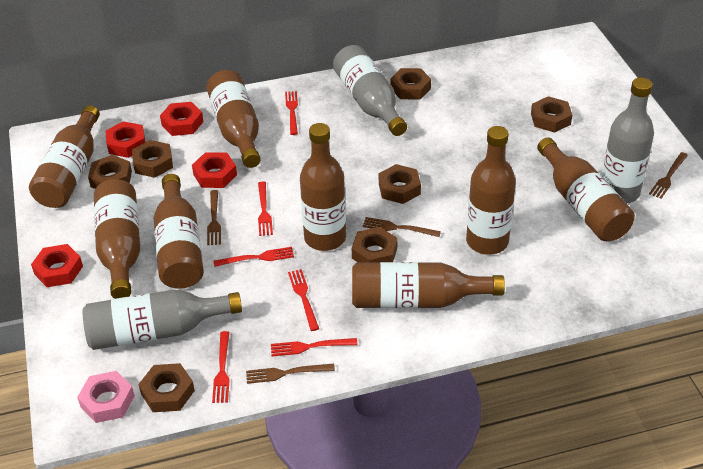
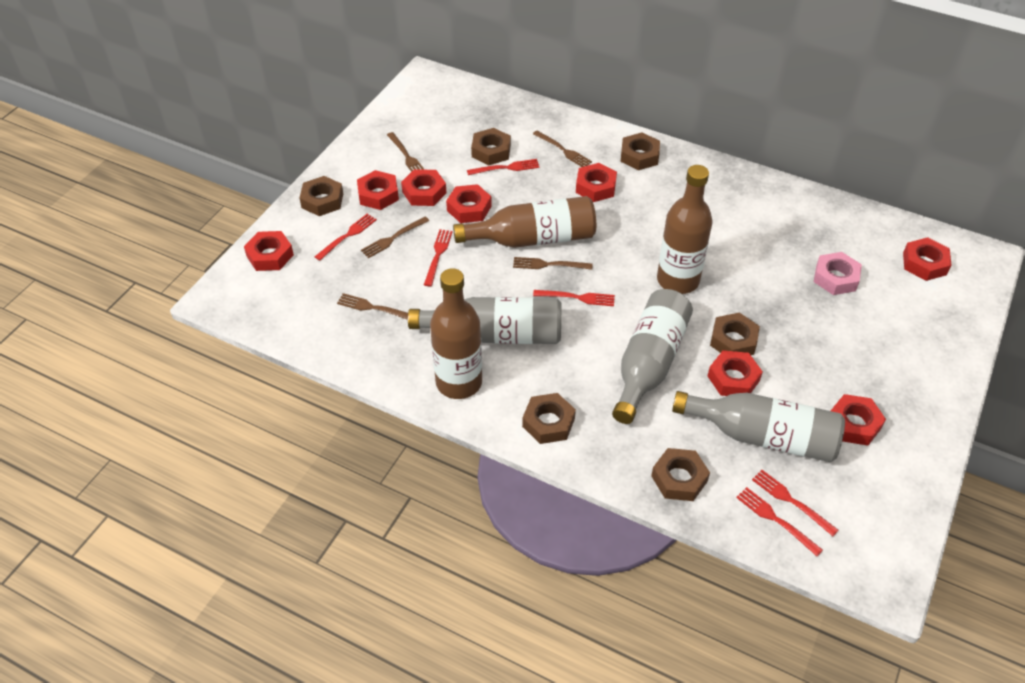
brown bottle: [29,105,100,208] [94,179,140,299] [154,174,204,289] [207,70,261,168] [300,123,346,251] [352,262,505,308] [466,126,516,255] [537,137,635,241] = 8 -> [430,268,482,399] [453,196,596,248] [657,165,712,294] = 3
brown fork: [207,190,221,245] [246,364,335,384] [363,217,441,237] [649,152,688,199] = 4 -> [337,293,408,320] [361,217,429,258] [387,132,425,172] [513,257,593,270] [533,131,592,167] = 5
brown nut: [88,155,132,189] [132,140,173,178] [138,363,195,412] [352,227,397,263] [379,164,421,204] [390,68,431,100] [531,96,572,132] = 7 -> [299,176,343,216] [471,128,511,165] [522,393,576,444] [621,132,660,170] [651,448,710,501] [710,312,760,355] = 6
red nut: [31,244,83,287] [105,121,145,158] [160,102,204,136] [192,152,237,188] = 4 -> [244,231,294,271] [357,170,399,210] [401,169,446,206] [446,184,492,223] [576,163,617,202] [708,350,763,396] [831,394,886,445] [903,237,951,281] = 8

